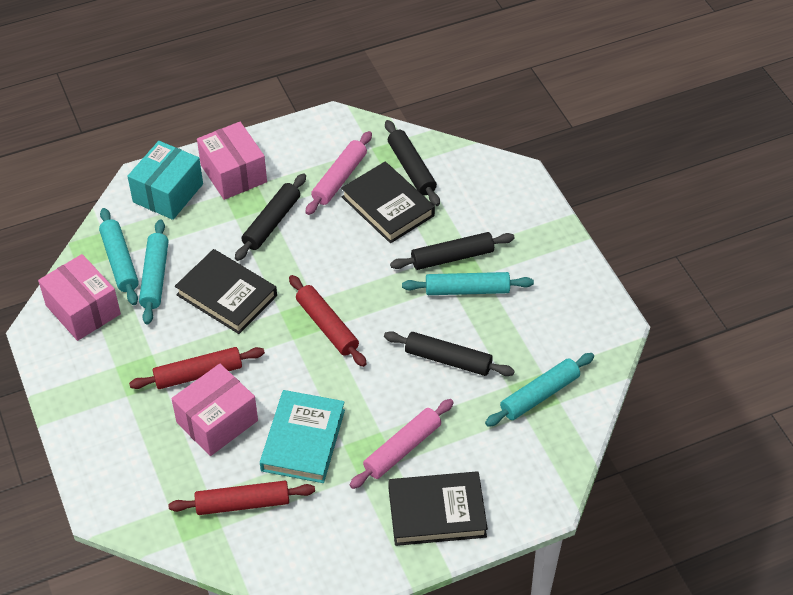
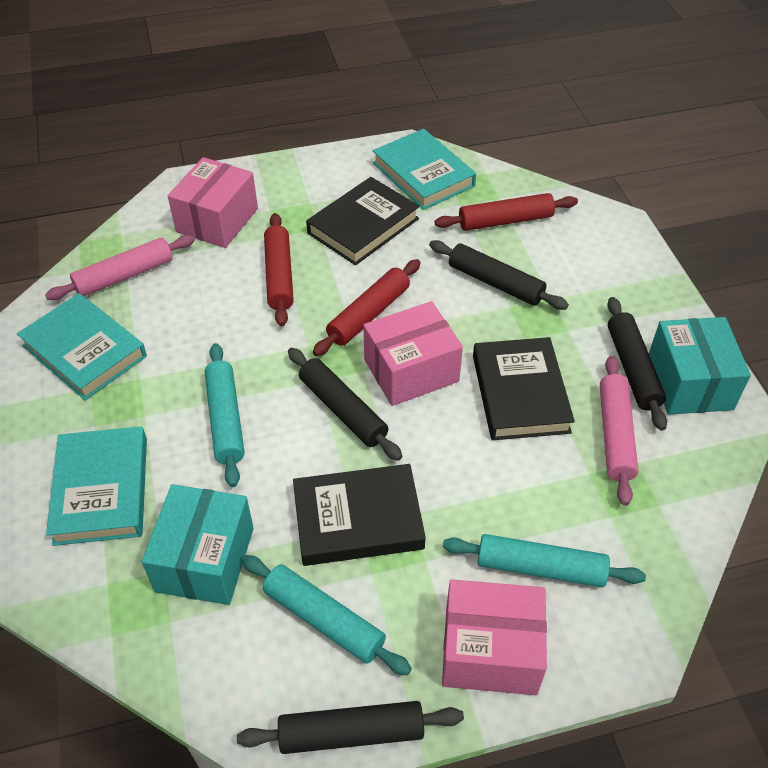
turquoise book: [260,390,345,483] = 1 -> [17,293,147,400] [46,426,147,546] [373,129,476,210] = 3
turquoise box: [127,141,203,220] = 1 -> [142,484,254,605] [649,317,751,415] = 2
turquoise rolling pin: [99,208,139,305] [139,219,169,324] [402,272,534,295] [485,353,594,427] = 4 -> [205,343,245,487] [242,555,412,675] [443,534,646,587] = 3

